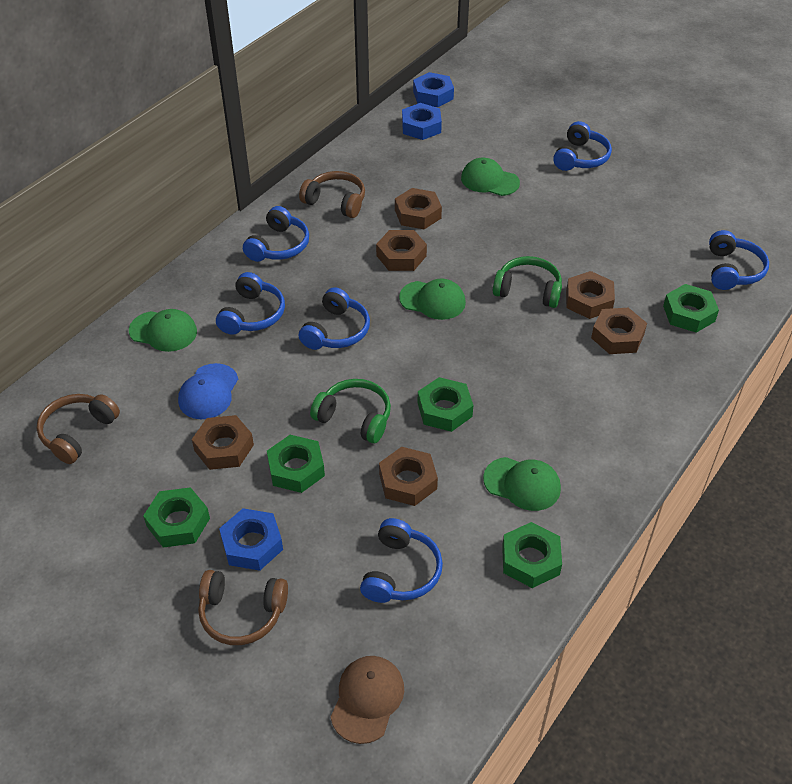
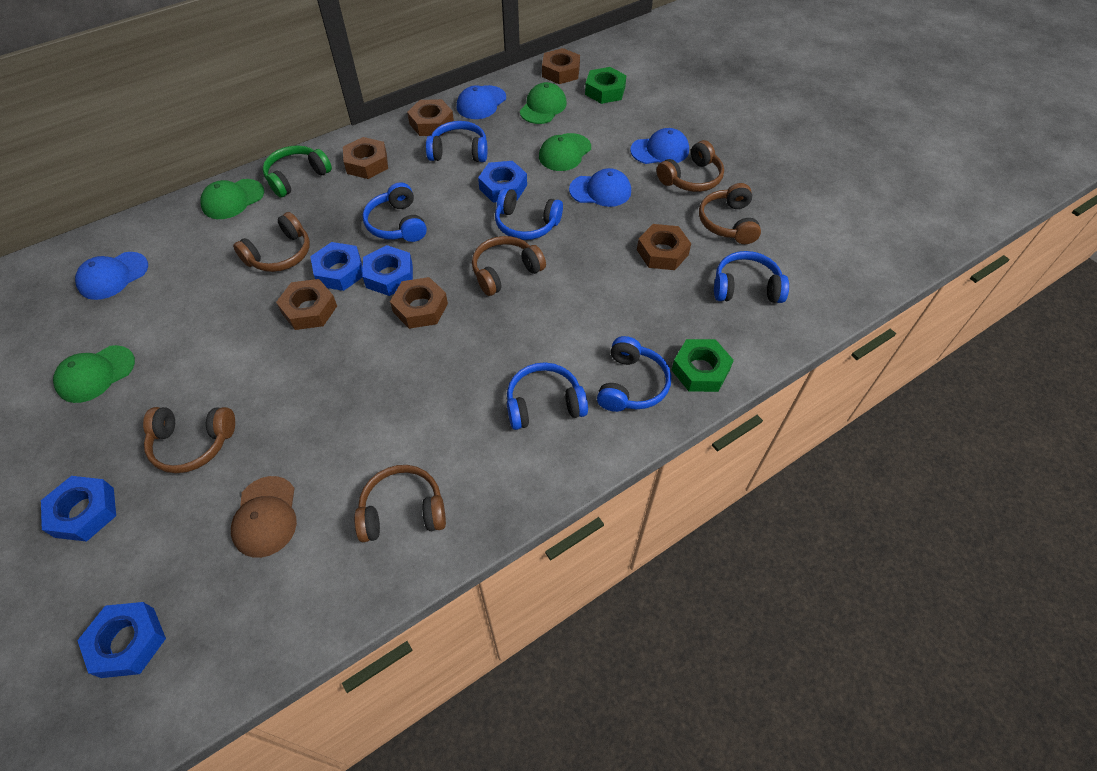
blue cap: [178,363,238,419] = 1 -> [75,252,148,300] [457,85,506,119] [569,168,631,207] [630,128,689,164] = 4
blue nut: [219,508,283,571] [402,103,442,140] [413,72,454,107] = 3 -> [41,476,116,542] [77,602,166,678] [310,242,363,291] [362,245,413,296] [478,161,527,203] = 5
brown headphones: [37,394,120,464] [198,570,288,645] [299,171,365,218] = 3 -> [143,407,235,473] [233,212,310,272] [354,465,446,542] [472,236,546,296] [657,140,724,192] [699,183,761,244] = 6
green headphones: [310,379,391,443] [493,256,562,308] = 2 -> [263,145,332,198] = 1
green nut: [143,487,210,548] [267,435,325,493] [418,377,473,432] [502,522,562,588] [663,284,719,333] = 5 -> [585,67,626,104] [672,339,734,392] = 2

